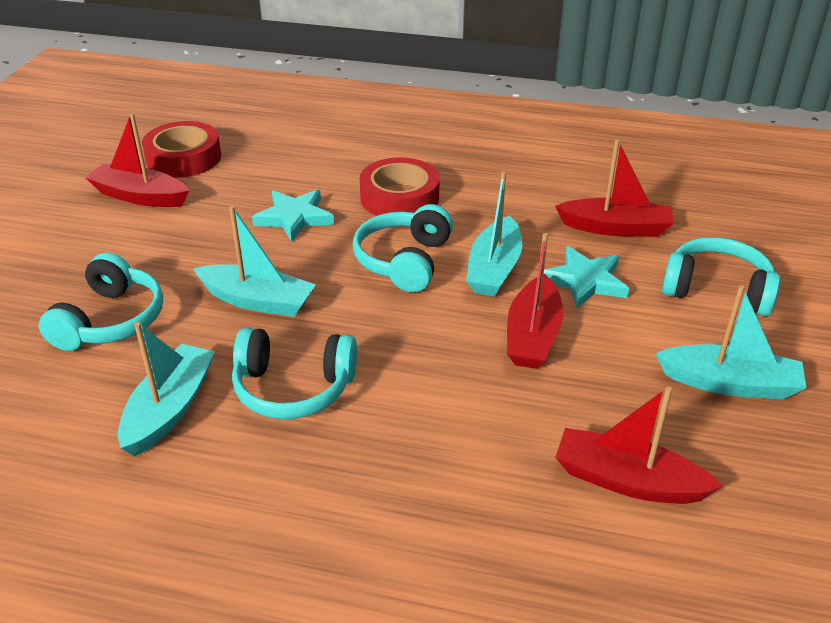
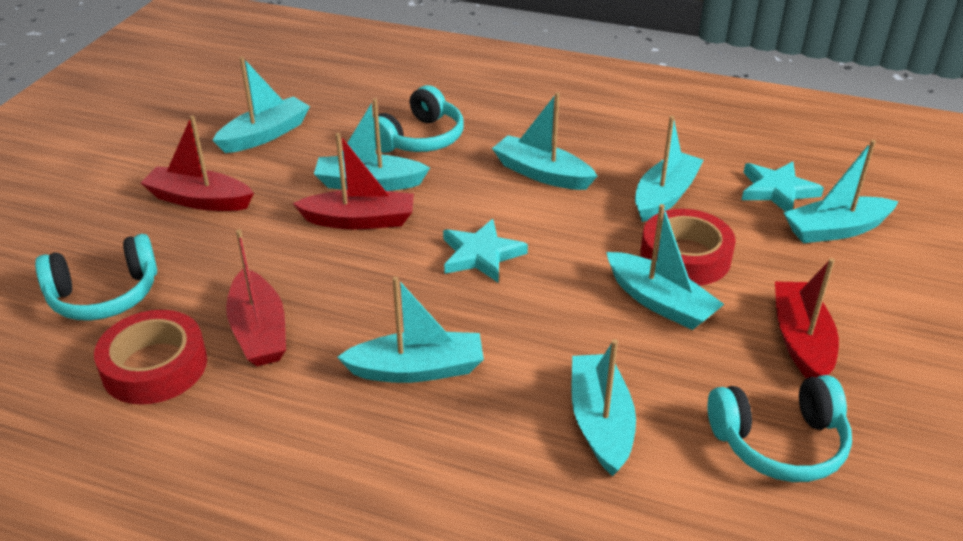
turquoise boat: [118,322,215,456] [193,206,316,317] [466,172,522,297] [655,285,807,399] = 4 -> [212,57,310,153] [314,98,430,191] [337,277,484,383] [492,92,597,190] [572,339,636,476] [606,204,724,330] [635,116,703,222] [783,140,899,243] = 8
turquoise headphones: [39,252,163,351] [232,327,357,419] [353,204,453,292] [662,237,780,317] = 4 -> [35,234,157,321] [373,85,464,153] [707,375,852,482] = 3

